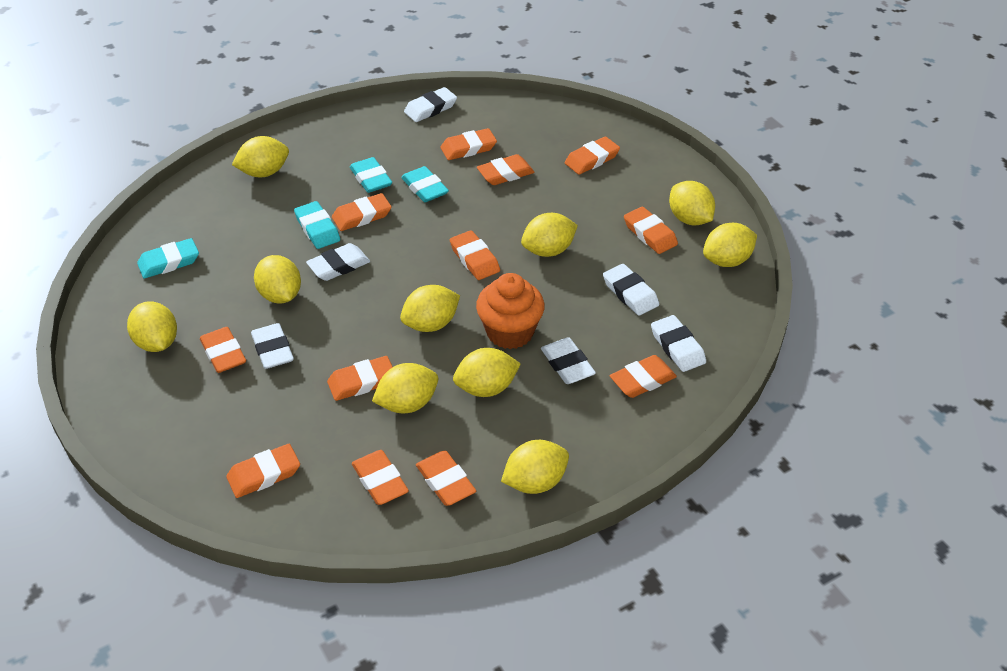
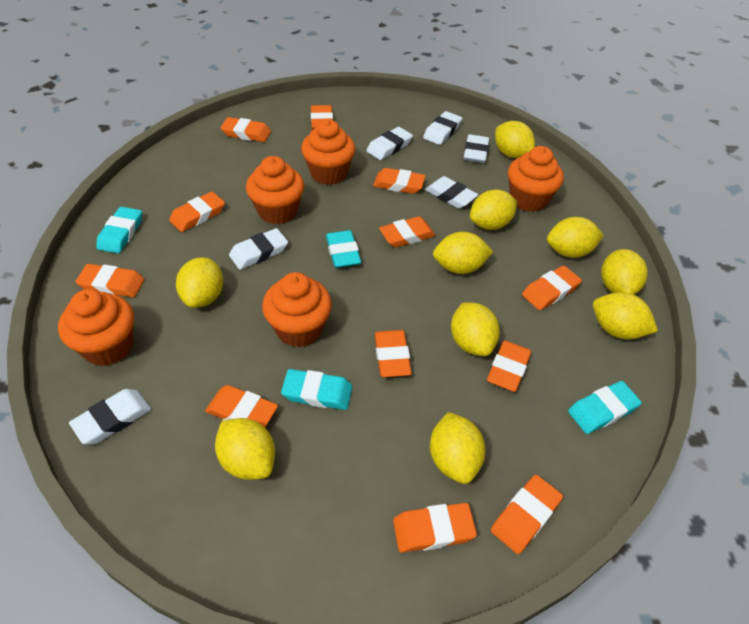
orange cupcake: [476,273,545,349] = 1 -> [58,289,134,366] [246,156,304,224] [262,272,332,347] [301,119,355,185] [508,146,564,212] = 5

